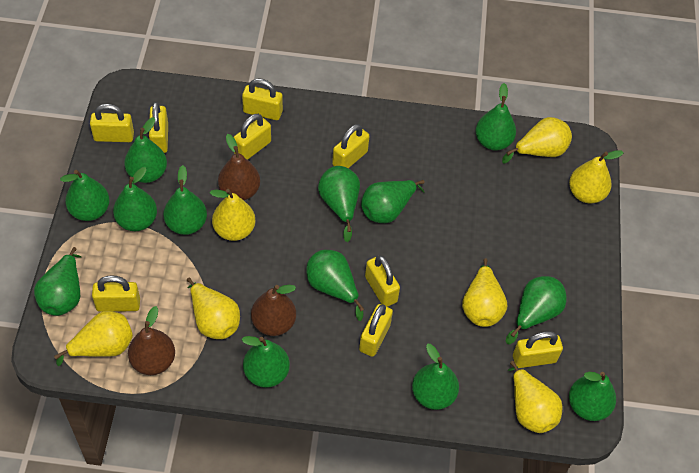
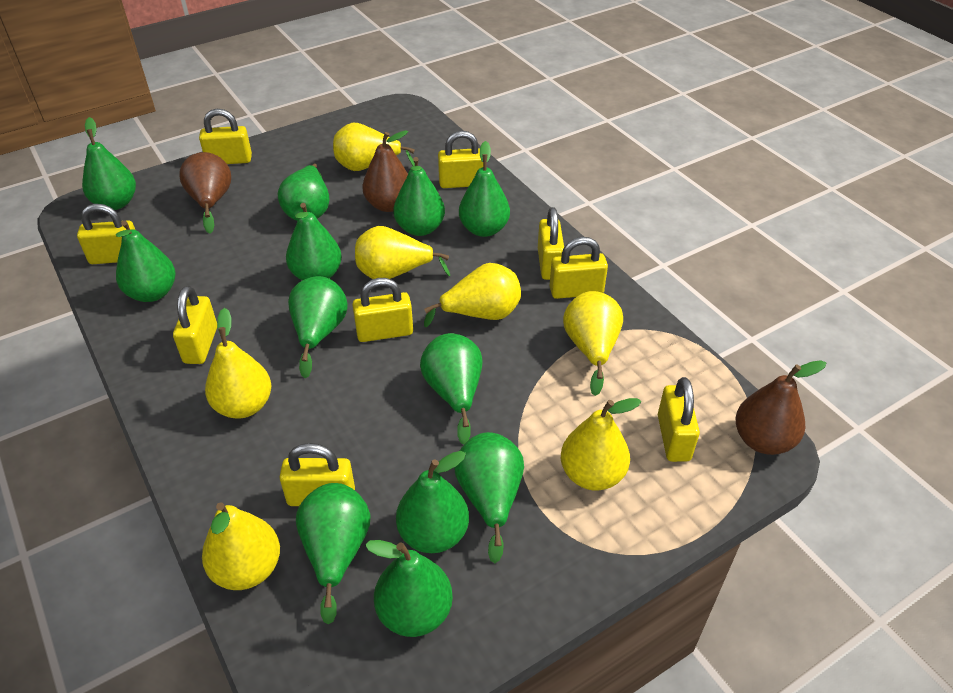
green pear: [34,247,81,316] [60,170,110,221] [113,167,157,231] [124,117,167,183] [163,165,207,235] [241,336,290,388] [306,250,364,321] [318,166,360,242] [361,180,425,223] [412,344,459,410] [476,83,516,150] [506,276,567,344] [569,372,616,421] = 13 -> [82,117,136,210] [116,220,175,302] [278,164,329,221] [286,203,342,280] [288,276,348,378] [296,483,370,625] [365,540,453,637] [393,157,445,236] [396,451,469,553] [420,333,483,444] [454,432,524,563] [459,141,510,237] = 12

